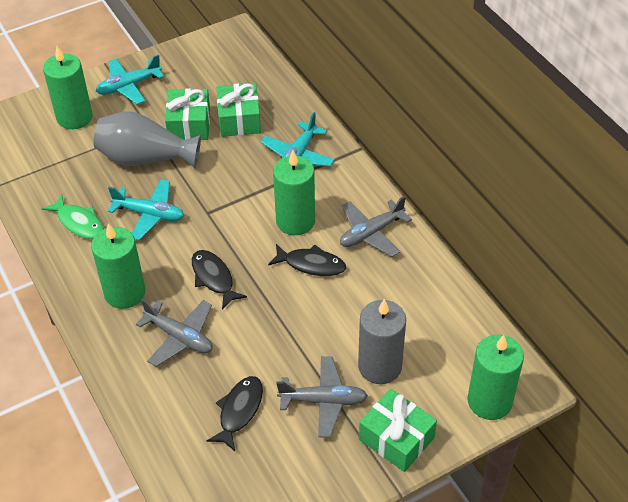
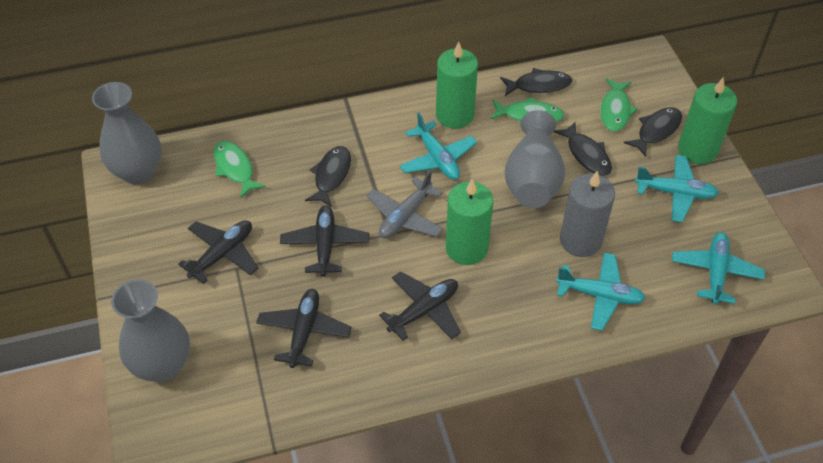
black fish: [192,250,247,309] [207,376,263,451] [268,244,346,276] = 3 -> [305,146,351,207] [500,68,572,96] [554,121,612,176] [624,107,682,157] = 4
black plane: none = 0 -> [178,220,258,284] [256,289,352,368] [280,205,369,277] [379,271,461,341] = 4
green candle: [43,46,93,129] [91,223,145,309] [273,151,315,235] [467,335,524,420] = 4 -> [436,42,478,129] [446,179,493,265] [678,77,737,164] = 3
green fish: [42,194,104,239] = 1 -> [214,141,266,198] [491,97,564,122] [601,78,638,131] = 3
green gift: [165,89,210,140] [216,83,261,137] [359,389,437,472] = 3 -> none = 0
grey plane: [136,299,213,367] [276,356,368,438] [340,196,412,257] = 3 -> [367,170,443,238] = 1
grey vase: [94,111,201,168] = 1 -> [92,82,161,184] [111,279,190,382] [505,110,565,208] = 3
turquoise plane: [96,54,164,104] [108,179,184,240] [261,112,335,166] = 3 -> [399,112,477,180] [556,253,645,331] [635,155,719,222] [672,232,765,304] = 4

